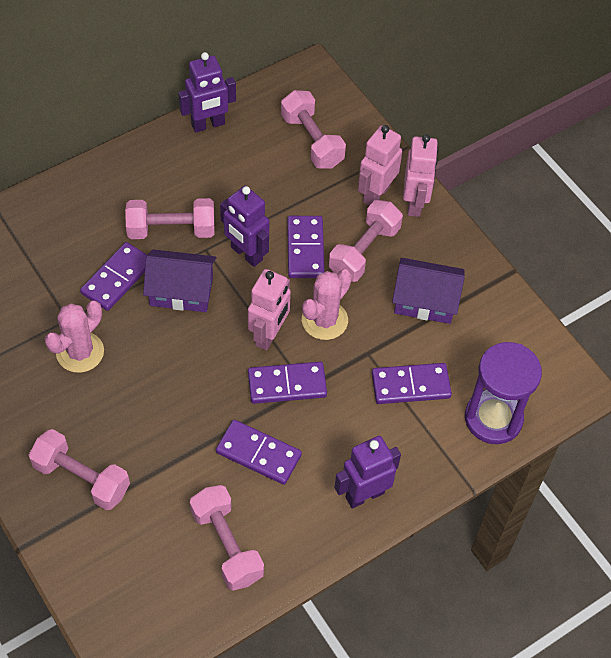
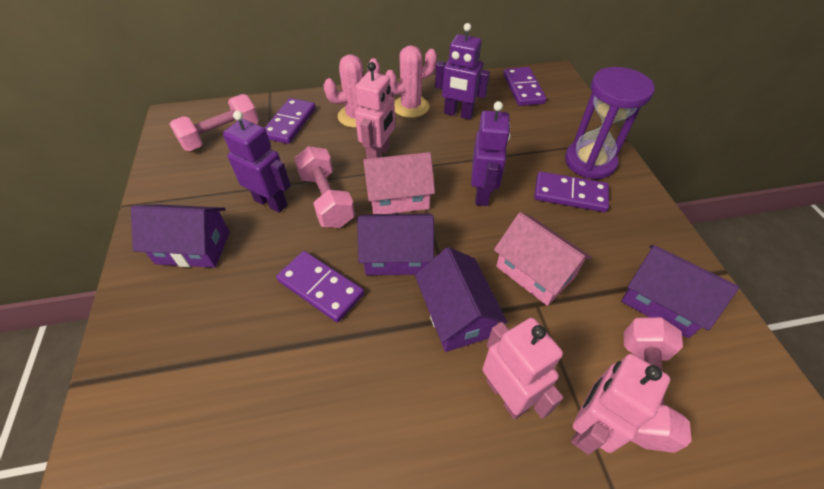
pink dumbbell: [29,429,130,510] [125,198,215,239] [190,485,264,591] [281,90,346,169] [329,200,403,282] = 5 -> [169,94,259,151] [294,146,355,228] [624,317,692,453] = 3
pink house: none = 0 -> [363,152,435,214] [494,212,592,306] = 2
purple domino: [80,242,147,311] [216,420,302,485] [248,362,327,404] [287,216,325,278] [372,363,452,404] = 5 -> [265,98,316,144] [276,251,364,322] [503,67,547,106] [534,171,609,212] = 4
purple house: [143,249,217,312] [392,258,465,324] = 2 -> [131,204,230,268] [357,213,434,275] [415,247,507,352] [621,245,739,338] = 4

